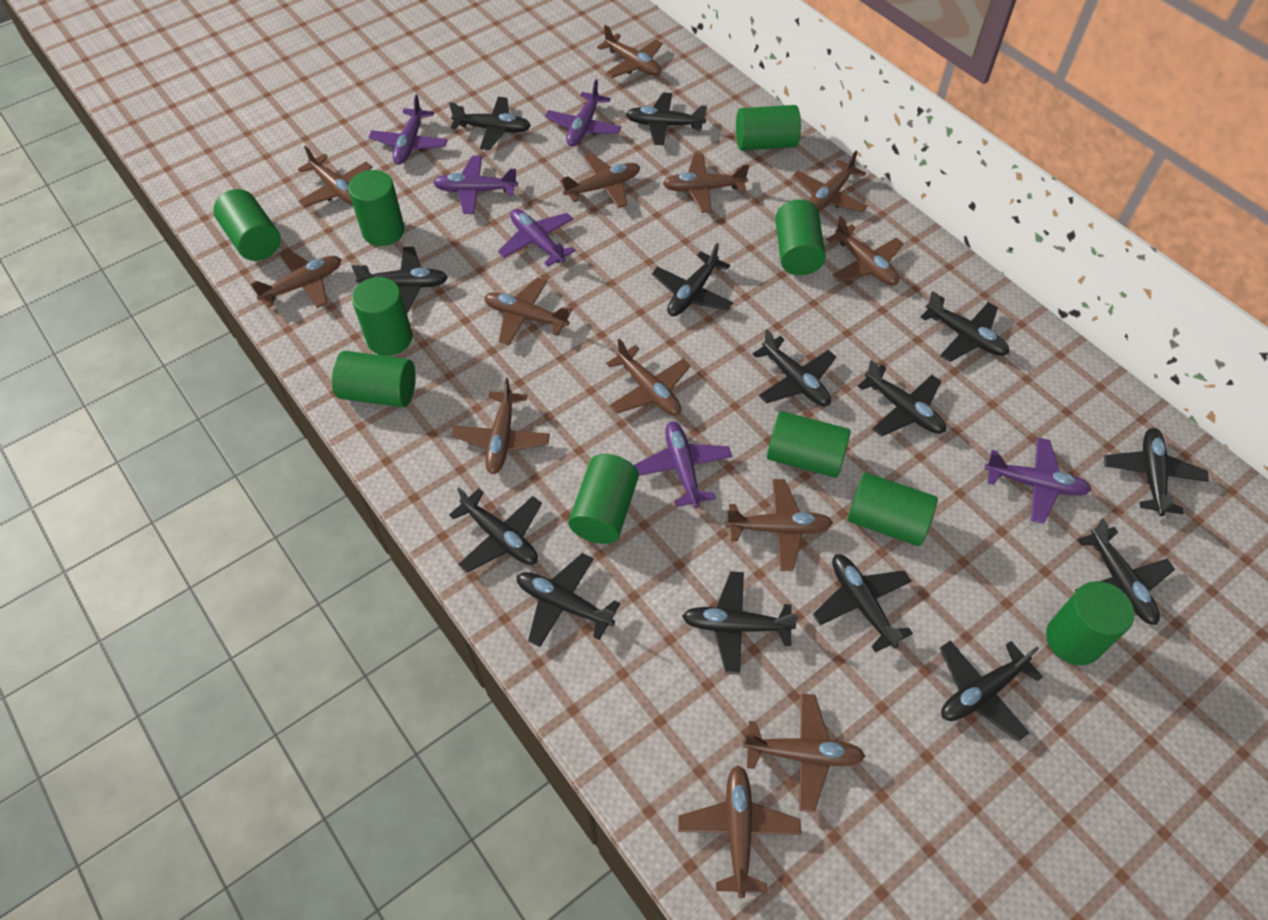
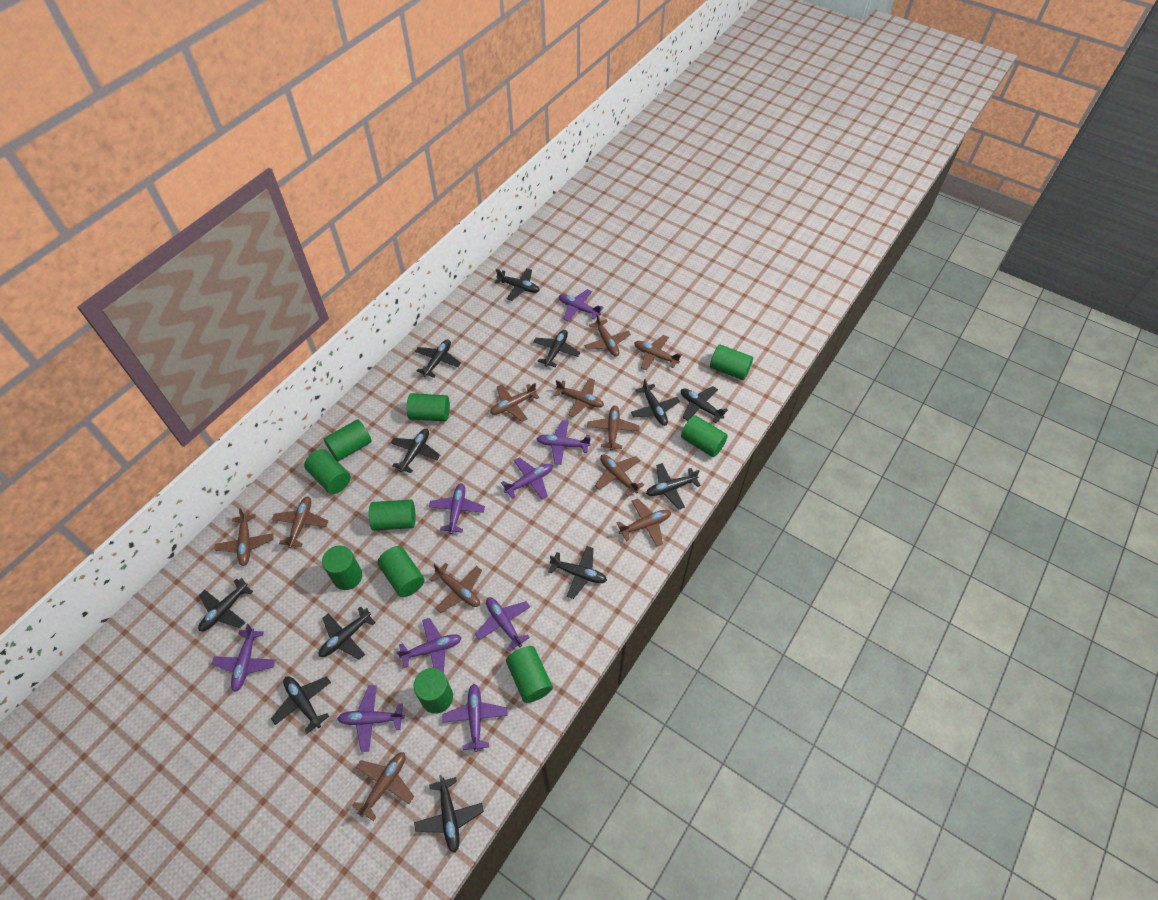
black plane: [352,247,448,313] [449,97,531,150] [449,488,542,573] [516,553,620,647] [626,92,707,146] [652,243,733,316] [682,571,799,675] [753,329,836,406] [813,554,913,652] [858,360,946,436] [920,291,1009,362] [940,641,1043,741] [1075,518,1175,625] [1104,428,1209,516] = 14 -> [198,578,253,631] [271,676,331,734] [319,606,376,660] [391,429,440,473] [414,775,484,853] [415,339,461,378] [494,268,540,301] [533,330,580,368] [548,546,607,599] [631,379,680,426] [646,463,701,510] [681,386,728,423] = 12
brown plane: [251,249,341,308] [298,146,372,207] [451,378,550,474] [484,277,573,345] [560,153,640,208] [597,25,663,78] [606,339,691,416] [663,154,749,213] [678,765,801,898] [726,479,833,571] [743,693,865,812] [792,151,868,212] [826,216,904,286] = 13 -> [215,508,273,566] [272,496,328,548] [352,752,414,821] [429,562,482,613] [490,383,539,422] [554,378,604,418] [584,314,631,357] [587,405,640,451] [595,454,644,497] [616,498,671,547] [634,335,682,370] = 11
purple plane: [368,94,448,165] [433,156,518,214] [498,209,576,267] [545,79,622,146] [634,421,732,508] [984,438,1092,524] = 6 -> [212,624,275,692] [337,685,405,752] [396,618,462,673] [429,483,485,534] [442,684,508,752] [475,597,530,651] [501,457,553,499] [537,420,591,465] [559,289,604,322] = 9

